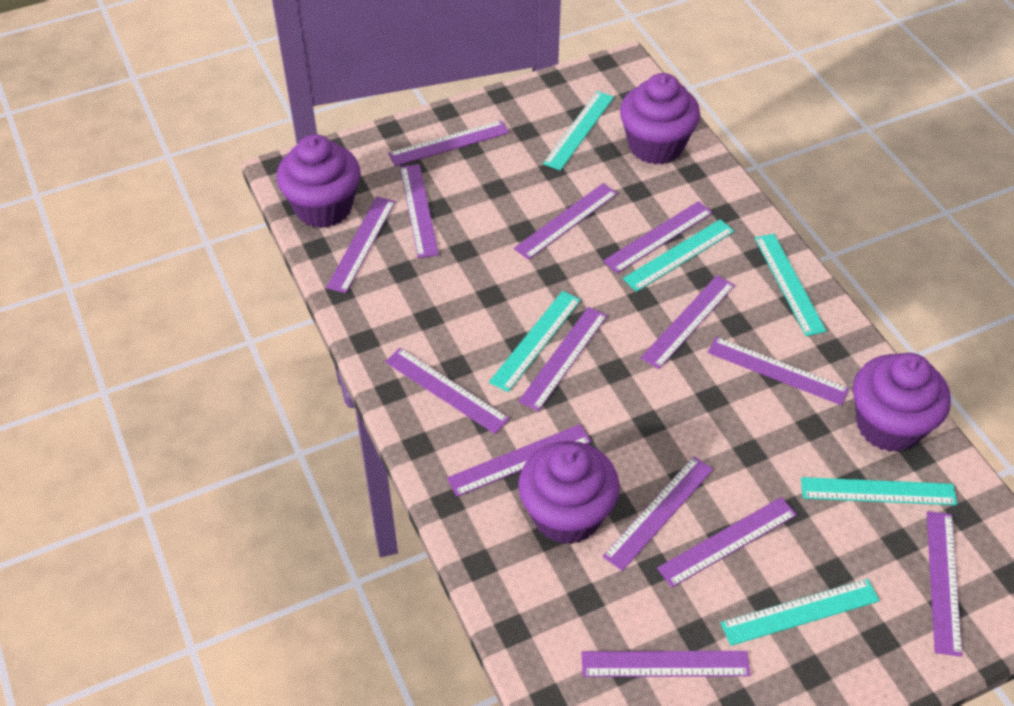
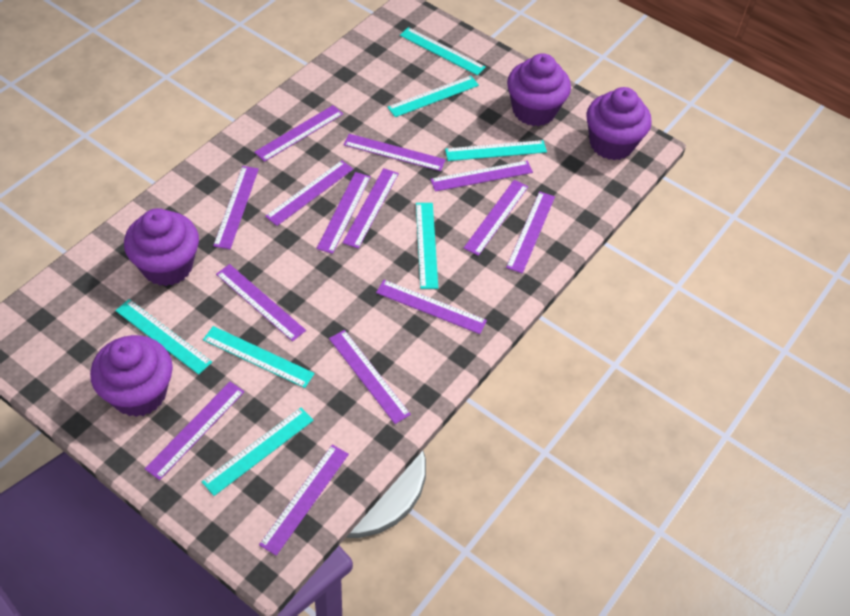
turquoise ruler: [489,291,581,392] [543,91,614,171] [623,219,735,292] [721,579,880,646] [755,234,827,336] [801,477,957,505] = 6 -> [115,299,212,375] [202,408,314,496] [203,326,315,388] [387,76,479,117] [400,27,486,75] [416,203,438,289] [445,140,547,161] = 7

